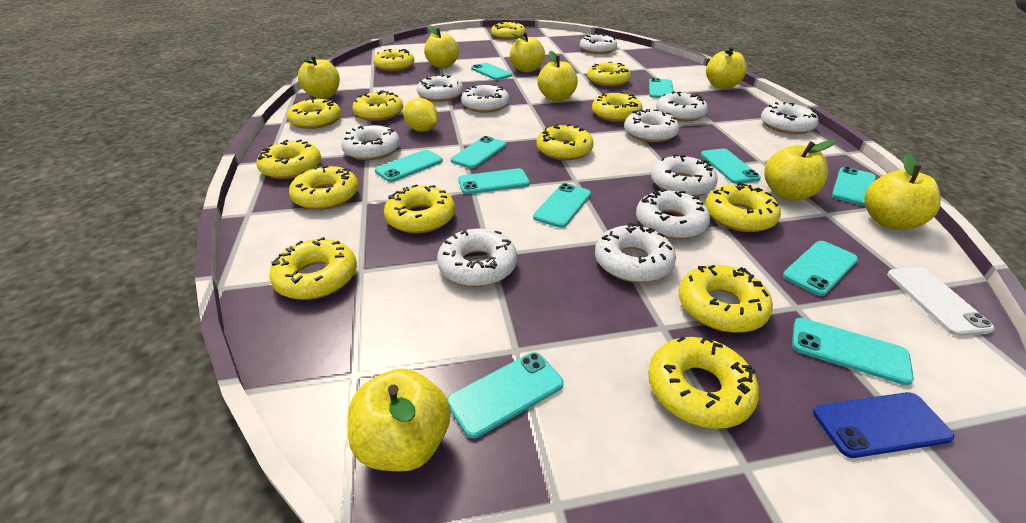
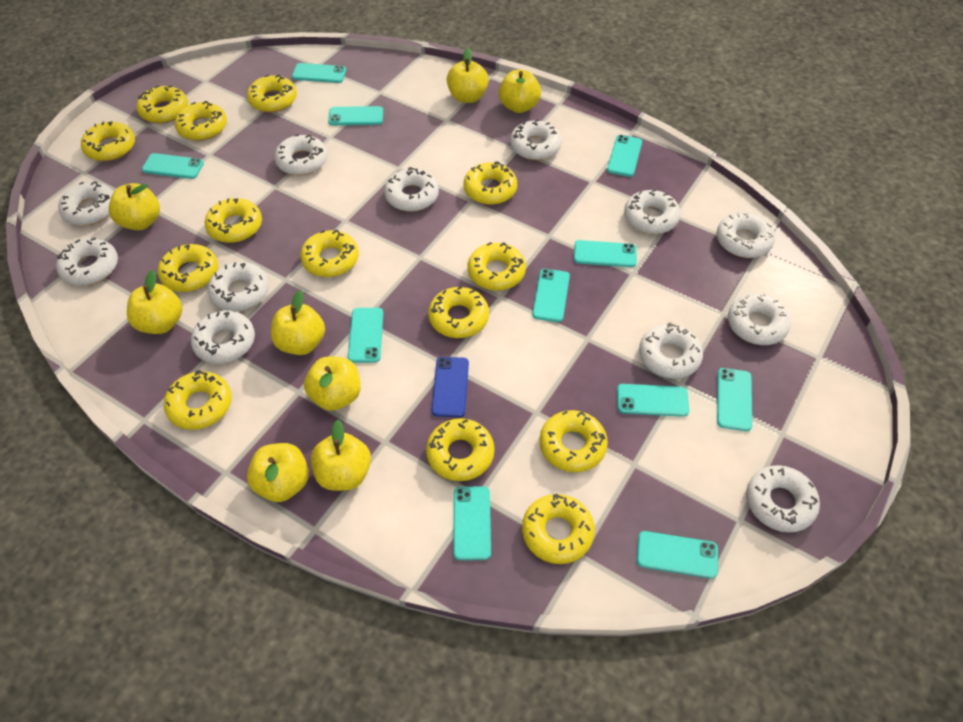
white donut: [341,125,400,160] [417,75,463,102] [437,229,517,287] [461,84,509,113] [580,34,617,54] [595,223,676,283] [624,109,679,142] [636,189,710,239] [651,154,718,197] [656,92,708,122] [761,102,819,134] = 11 -> [56,238,118,286] [58,181,113,226] [191,311,255,364] [208,262,269,311] [274,134,328,175] [384,167,439,212] [510,120,562,160] [624,189,681,234] [639,323,703,379] [717,212,775,258] [728,293,791,345] [746,465,820,533] = 12
white phone: [887,267,995,336] = 1 -> none = 0
yellow lemon: [403,98,438,132] = 1 -> none = 0

